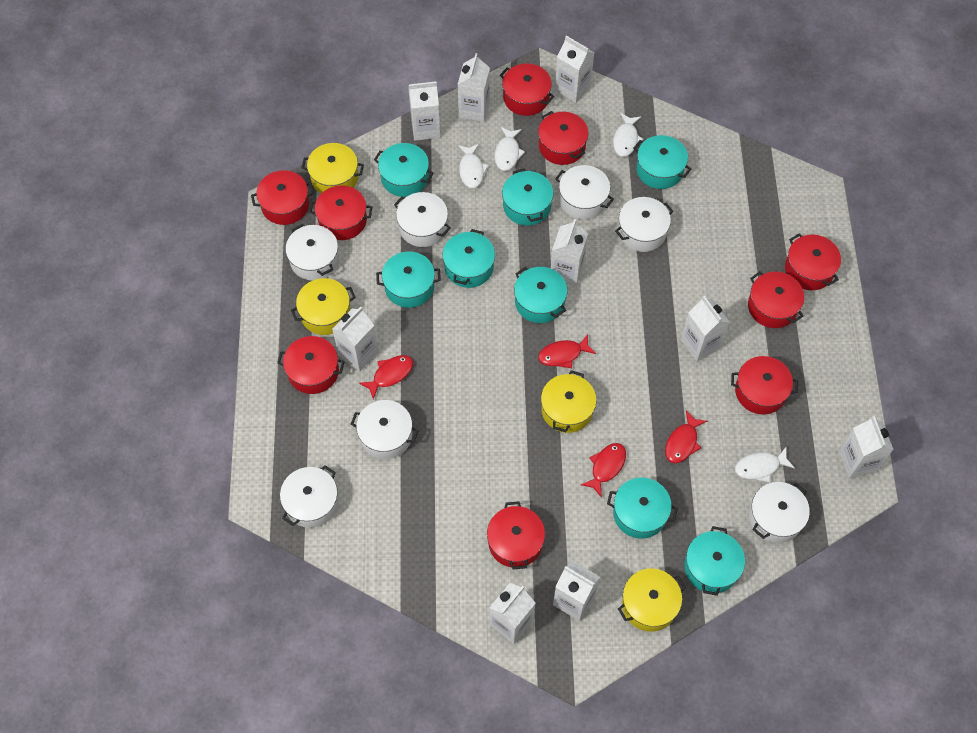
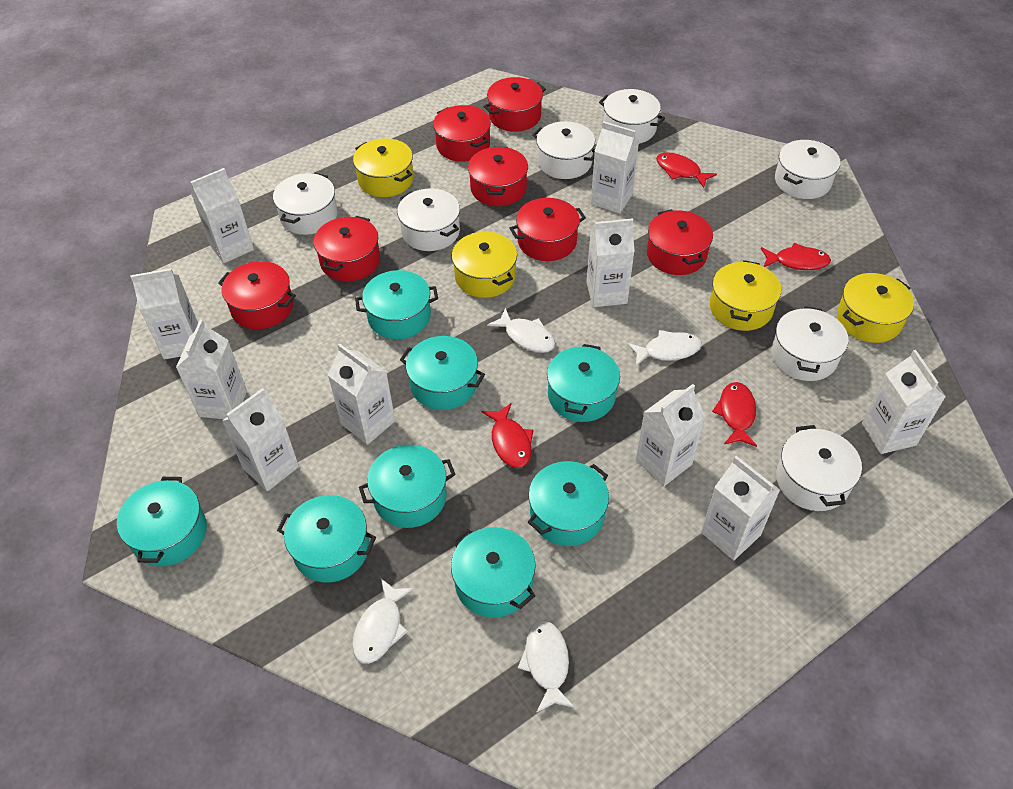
red pot: [251,170,314,225] [277,336,345,394] [309,186,372,240] [487,501,545,569] [500,63,554,116] [538,111,589,165] [731,356,798,414] [748,271,804,328] [785,233,841,290] = 9 -> [218,261,296,329] [314,216,380,282] [433,105,491,162] [468,146,528,206] [483,77,546,132] [510,198,586,261] [647,209,713,275] = 7
white carton: [332,307,378,372] [408,81,441,141] [457,53,490,122] [489,583,535,644] [551,219,588,286] [553,560,600,621] [555,36,594,103] [681,296,730,362] [839,416,894,478] = 9 -> [130,269,198,360] [176,319,247,419] [191,168,254,263] [222,388,299,491] [328,343,395,445] [586,218,635,307] [591,121,639,214] [636,384,706,486] [701,456,780,561] [862,350,946,454] = 10

